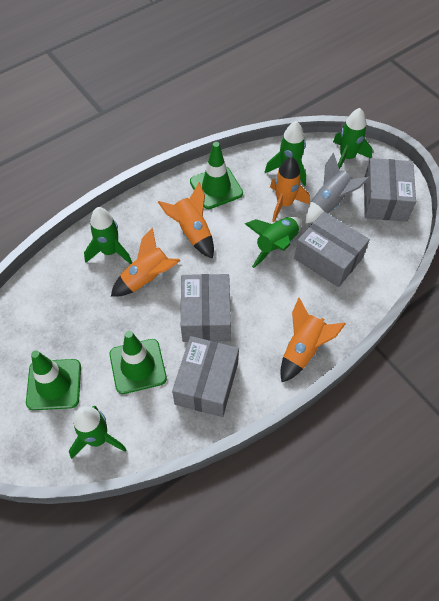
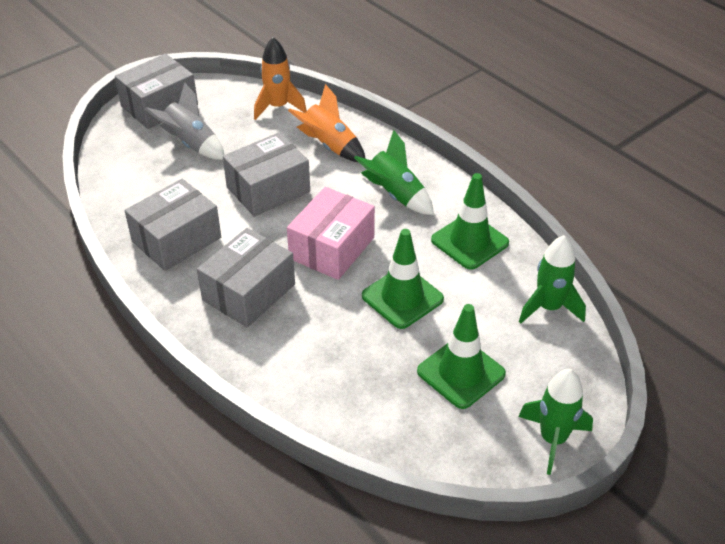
green rocket: [69,406,127,459] [84,207,132,264] [245,217,302,268] [265,121,306,186] [333,108,373,170] = 5 -> [354,130,434,215] [518,369,593,475] [519,235,586,323] = 3
orange rocket: [111,227,180,296] [158,182,214,259] [270,157,310,222] [280,298,346,382] = 4 -> [254,37,307,120] [288,84,365,162] = 2
pink box: none = 0 -> [287,187,375,280] = 1

